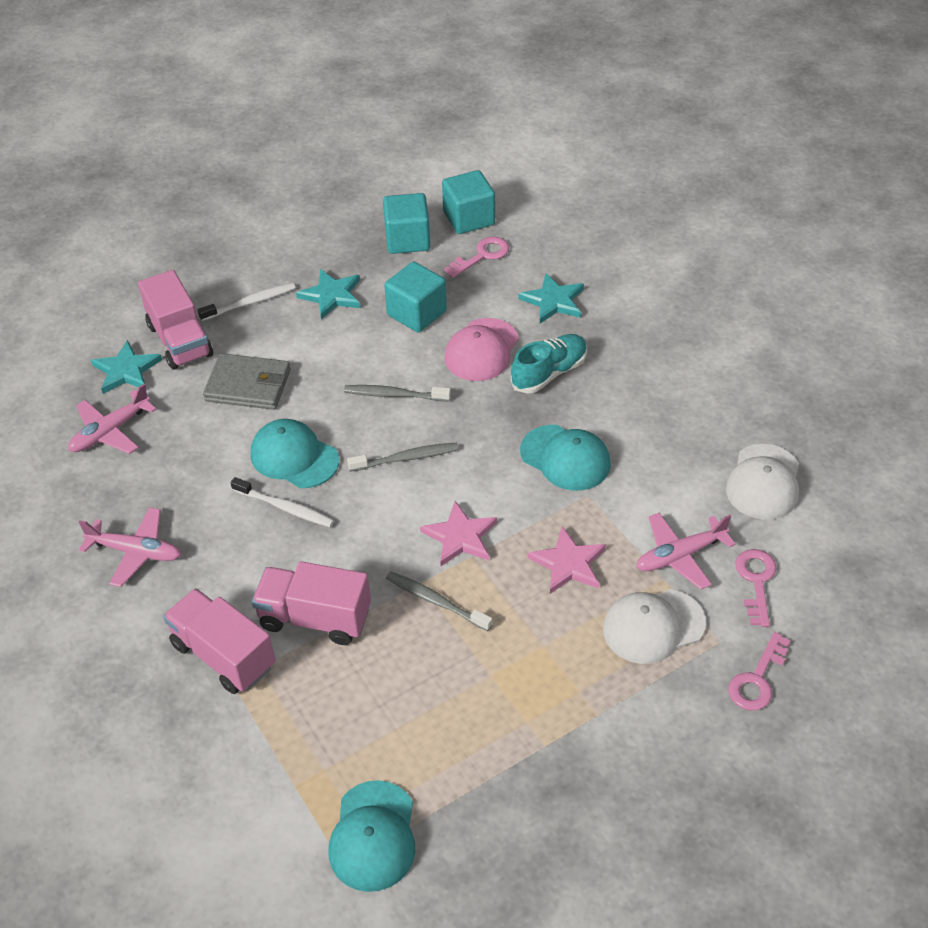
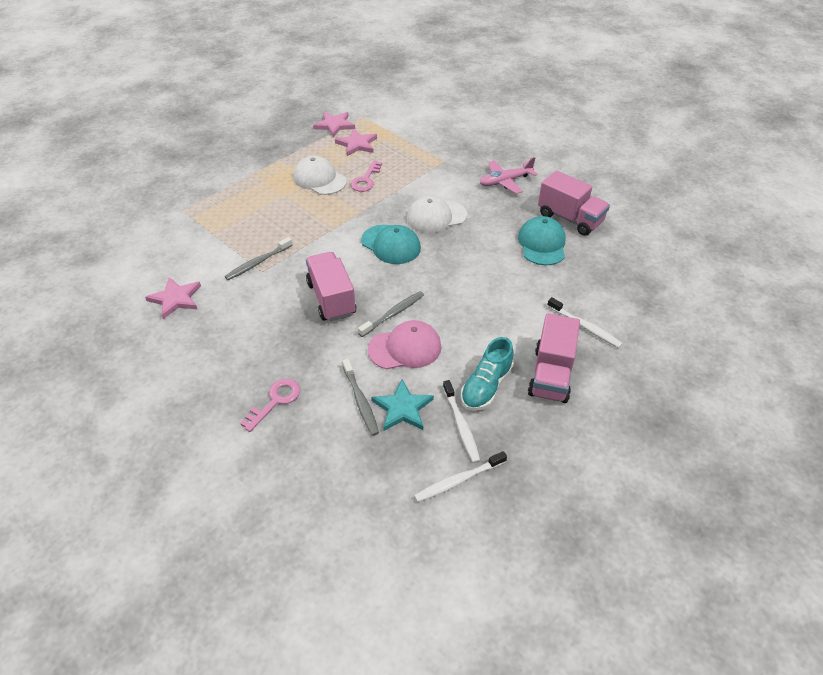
grey wallet: [203,353,291,410] = 1 -> none = 0
pink key: [444,237,509,278] [728,632,791,710] [735,549,777,627] = 3 -> [240,379,300,432] [351,160,382,192] = 2
pink plane: [68,384,156,454] [79,507,181,587] [636,513,735,590] = 3 -> [480,157,537,194] = 1
pink star: [420,501,497,566] [527,527,606,594] = 2 -> [145,277,201,319] [313,112,355,137] [335,129,377,156] = 3
turquoise cap: [251,419,339,488] [329,780,416,892] [520,425,611,491] = 3 -> [361,225,421,264] [518,216,566,266] = 2
turquoise cube: [383,193,430,254] [384,262,447,333] [442,170,495,234] = 3 -> none = 0
turquoise star: [91,340,162,394] [296,269,361,319] [518,273,584,323] = 3 -> [371,379,434,431] = 1
white toothbrush: [198,283,295,321] [230,477,334,527] = 2 -> [414,451,507,502] [443,380,481,463] [547,297,623,348] = 3

